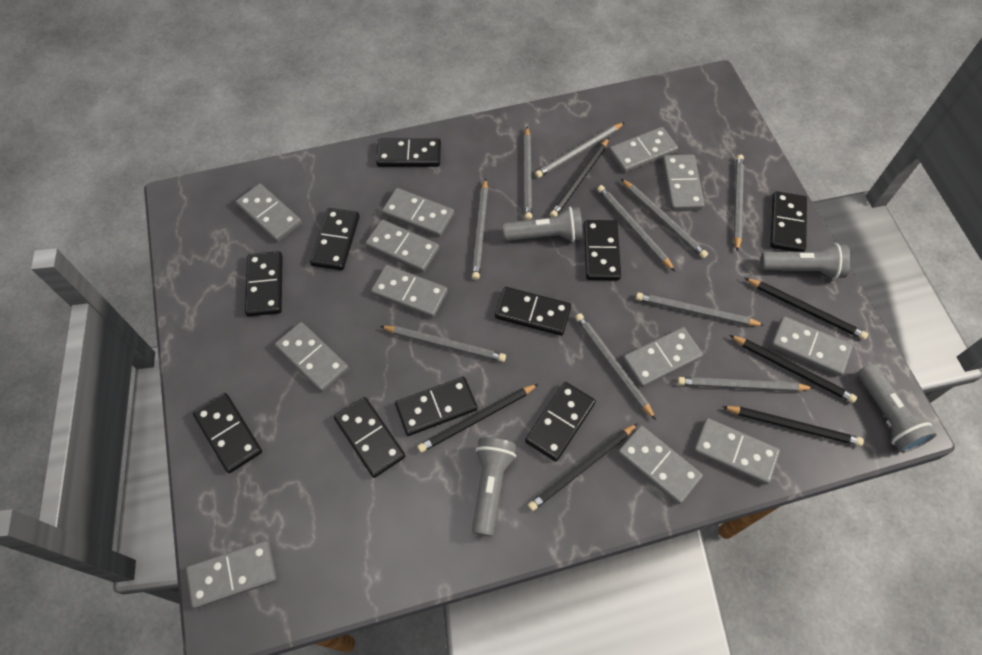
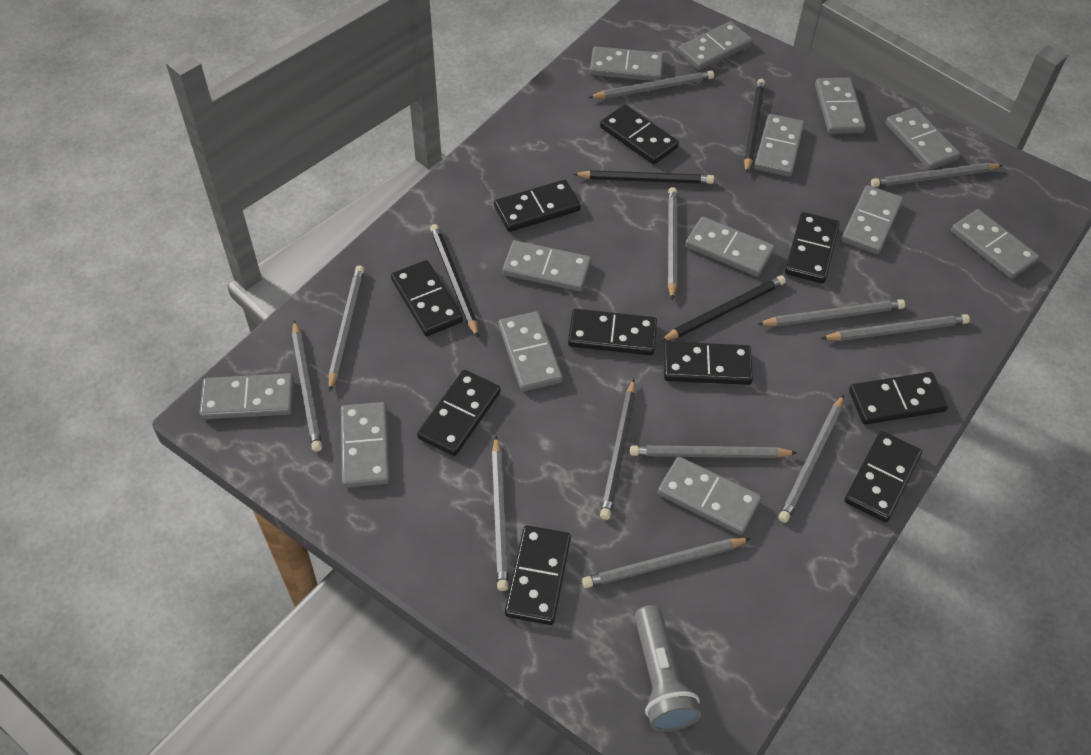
black pencil: [417,384,538,453] [528,423,638,511] [550,138,609,217] [722,406,864,446] [730,335,857,403] [745,278,868,340] = 6 -> [430,224,478,337] [573,170,714,184] [600,379,636,520] [661,276,786,341] [744,79,765,173] = 5
grey domino: [186,540,277,609] [236,184,302,242] [275,322,349,392] [365,220,439,272] [371,265,448,318] [382,188,454,237] [609,127,678,173] [618,425,703,504] [623,327,703,387] [663,154,705,210] [694,418,780,484] [771,316,853,376] = 12 -> [200,373,294,419] [341,402,390,488] [499,311,563,391] [502,241,591,291] [590,46,664,81] [658,456,762,535] [678,21,753,71] [685,217,775,277] [754,114,804,177] [815,78,866,134] [841,185,903,254] [885,108,960,170] [951,209,1039,279] = 13
grey flashlight: [472,437,516,536] [503,207,583,242] [760,243,851,279] [858,364,937,453] = 4 -> [635,605,701,732] = 1
grey pencil: [380,326,506,362] [472,178,488,280] [524,126,532,220] [535,122,625,178] [575,313,656,420] [597,185,675,271] [621,179,708,258] [636,292,764,326] [677,377,814,392] [734,155,744,252] = 10 -> [292,320,322,452] [329,266,365,392] [492,436,508,591] [582,538,751,588] [588,71,714,99] [630,445,797,458] [668,187,677,301] [758,299,905,326] [778,394,844,523] [821,314,970,341] [871,163,1003,187] = 11

